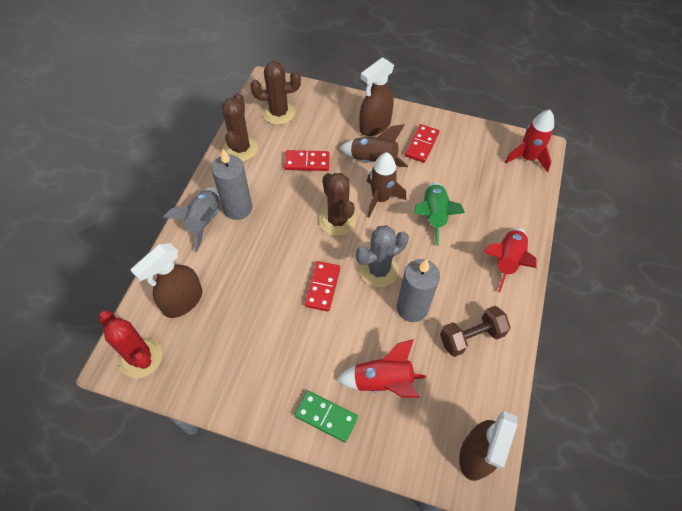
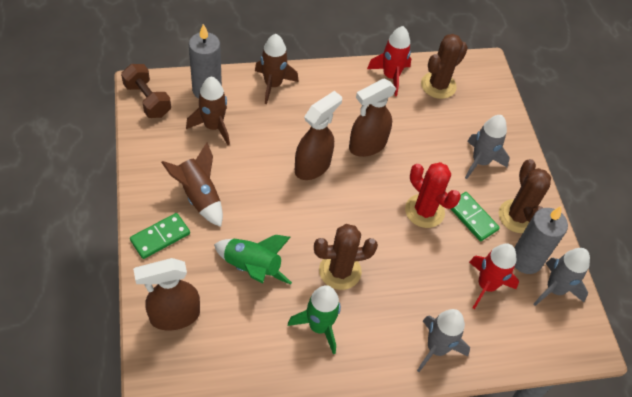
brown rocket: [340,124,408,167] [367,152,406,217] = 2 -> [161,143,223,227] [186,77,230,145] [255,34,299,104] = 3
green domino: [295,391,358,442] = 1 -> [130,213,190,259] [451,192,500,241] = 2
green rocket: [414,182,465,246] = 1 -> [214,235,292,285] [288,285,341,354] = 2
grey cactus: [356,225,409,287] = 1 -> none = 0
grey rocket: [163,187,220,252] = 1 -> [417,309,470,372] [465,115,510,179] [534,248,590,306] = 3
red domino: [284,150,330,171] [304,261,340,312] [405,124,439,163] = 3 -> none = 0
red rocket: [336,339,426,398] [484,228,537,292] [505,110,554,172] = 3 -> [367,26,411,96] [469,243,519,309] = 2

